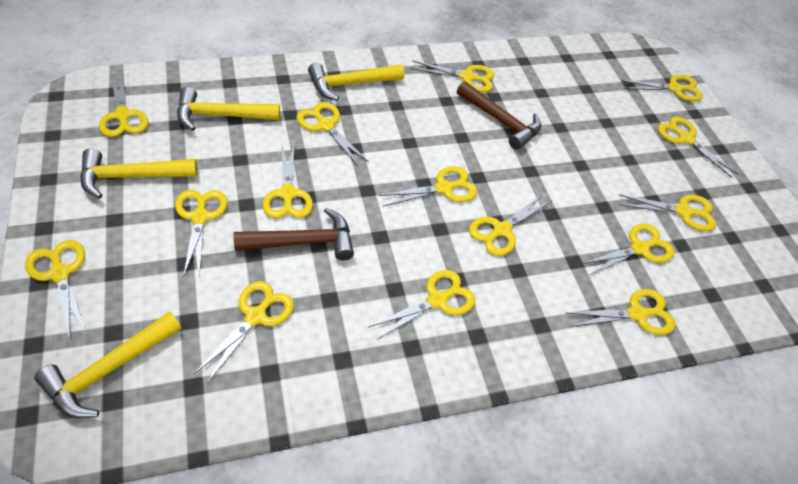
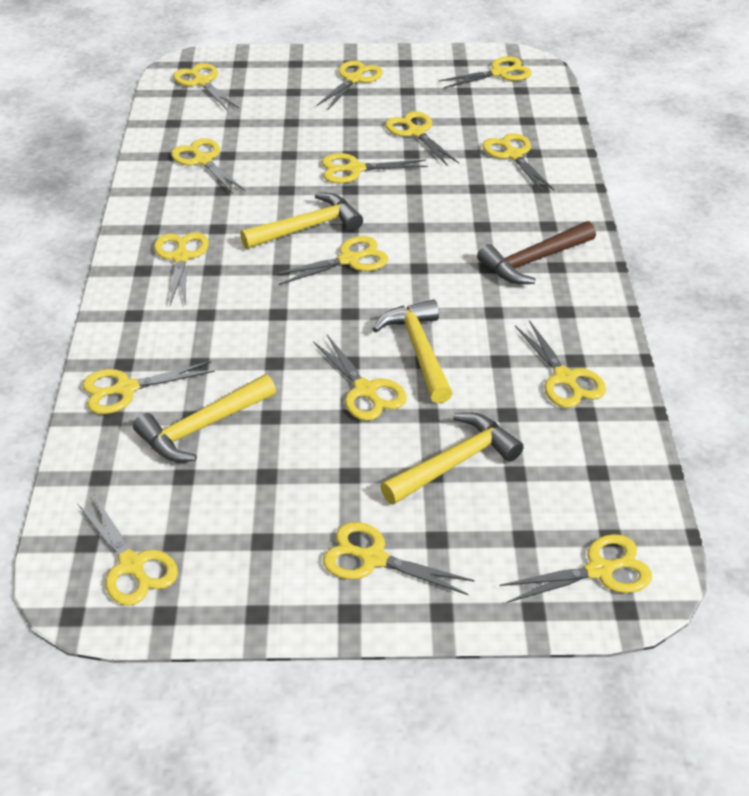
brown hammer: [234,208,354,260] [457,81,541,150] = 2 -> [477,221,596,284] = 1

